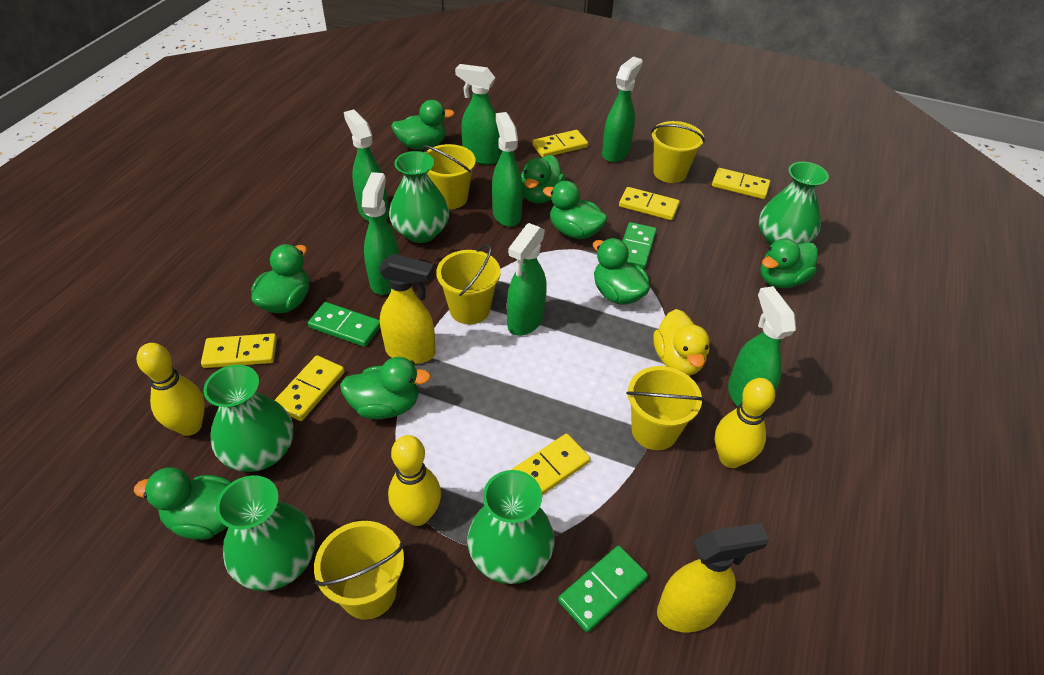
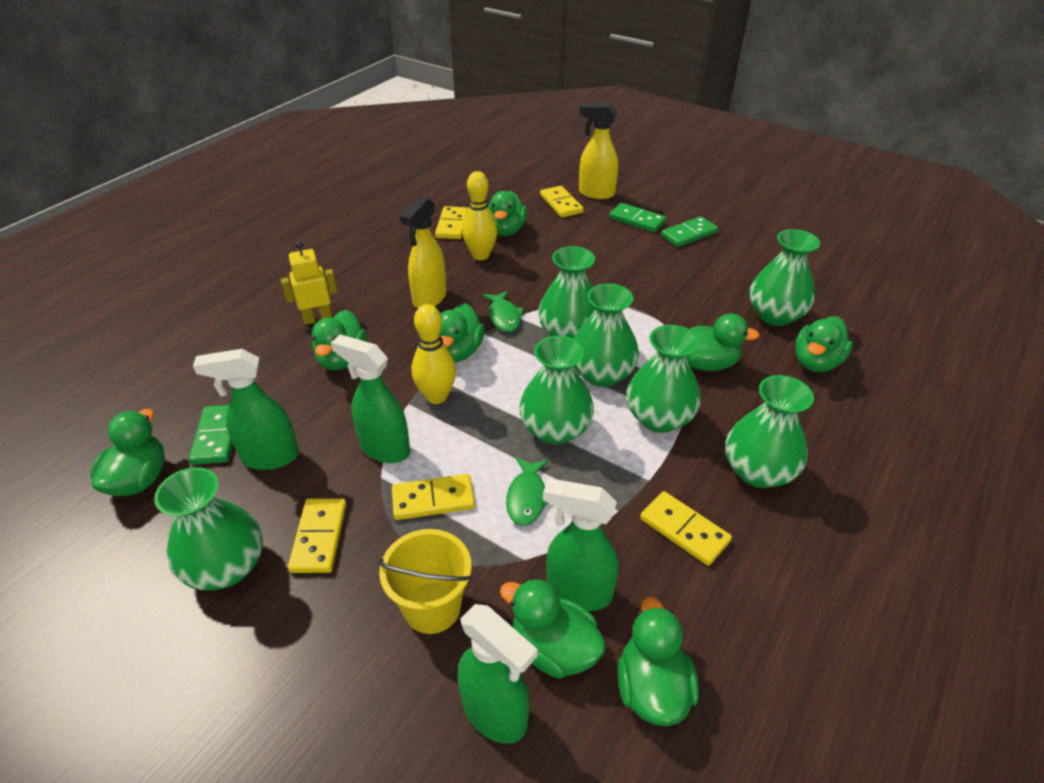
green fish: none = 0 -> [483,291,524,332] [506,457,548,526] = 2
green spray bottle: [344,109,389,221] [362,172,399,295] [455,64,501,165] [492,112,523,227] [507,223,547,336] [602,57,643,162] [728,286,796,407] = 7 -> [193,349,299,470] [331,334,410,463] [458,604,538,744] [543,478,618,611] = 4
green vase: [203,365,293,472] [216,475,315,591] [389,151,449,243] [467,470,555,584] [759,162,829,246] = 5 -> [154,467,263,590] [519,336,594,445] [538,246,596,339] [574,283,639,387] [626,325,701,433] [725,375,814,488] [749,229,820,326] = 7
yellow bowling pin: [137,343,205,436] [388,435,441,526] [715,378,775,468] = 3 -> [412,304,456,404] [462,171,497,260] = 2
yellow bucket: [314,521,404,620] [422,144,476,209] [436,244,501,324] [626,366,704,450] [651,121,705,183] = 5 -> [378,529,472,634] = 1
yellow domino: [201,333,277,368] [274,355,345,421] [511,434,590,495] [532,130,588,158] [619,187,680,220] [712,168,770,199] = 6 -> [288,499,347,573] [392,474,475,520] [435,206,468,239] [540,186,584,218] [640,491,732,566] = 5
yellow duck: [653,309,710,376] = 1 -> none = 0
yellow robot: none = 0 -> [281,241,338,325] = 1

